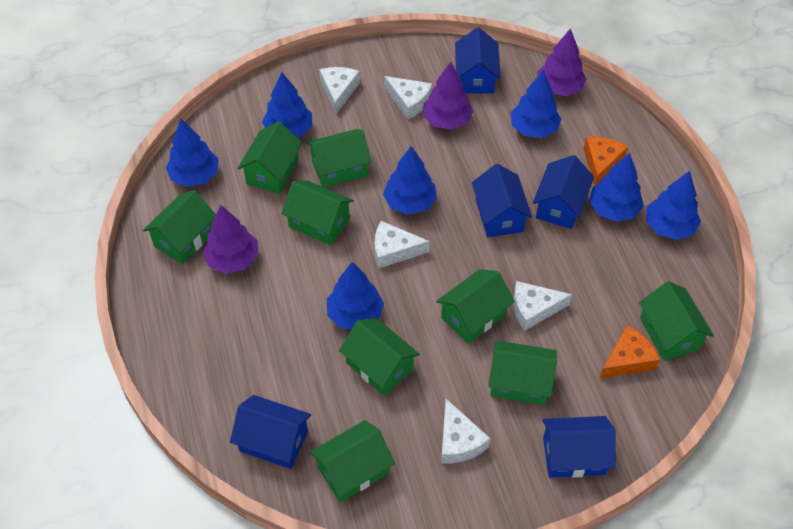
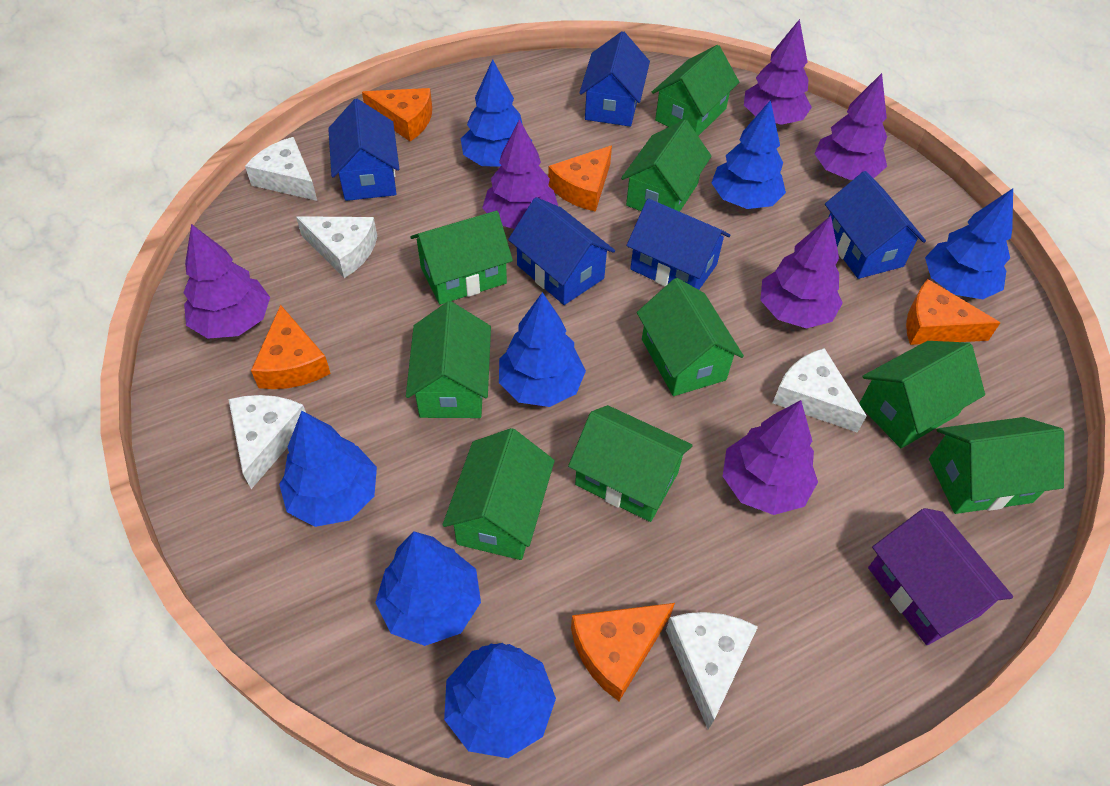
orange cheese: [584,137,628,186] [600,325,660,378] = 2 -> [251,305,331,389] [362,88,432,141] [548,145,612,212] [571,603,675,701] [906,279,1000,345] = 5
purple house: none = 0 -> [868,508,1013,645] = 1
purple tree: [202,205,258,274] [423,62,473,130] [538,28,587,96] = 3 -> [183,224,270,339] [482,119,558,229] [723,400,818,515] [744,19,812,125] [760,216,843,329] [814,73,887,180] = 6

